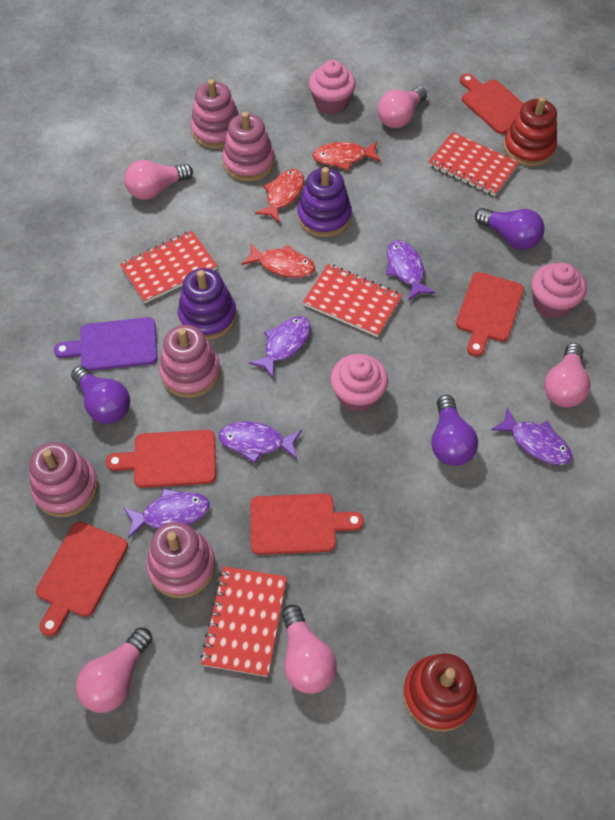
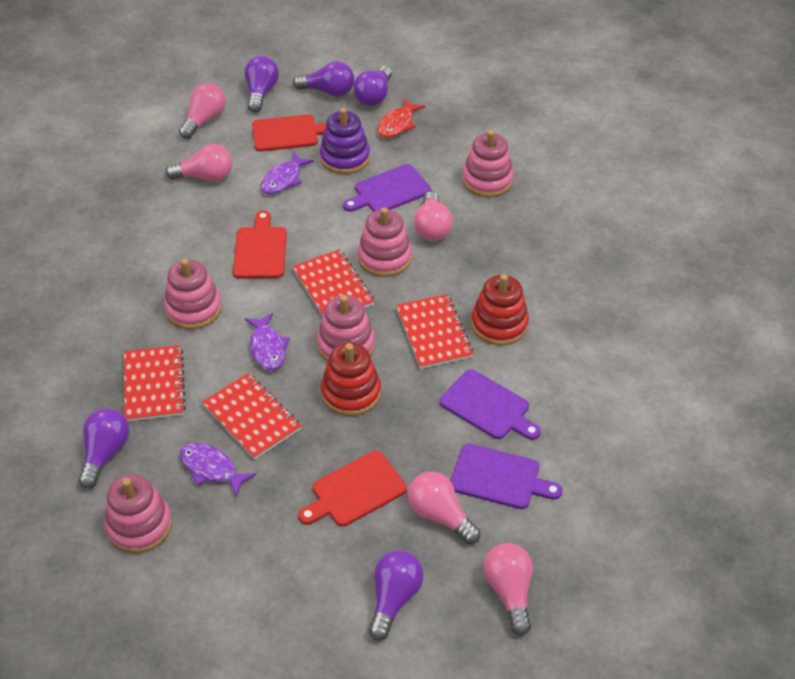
pink cupcake: [309,60,356,114] [330,354,388,412] [531,263,586,319] = 3 -> none = 0
purple cutting board: [54,317,158,371] = 1 -> [343,164,431,212] [440,369,541,440] [451,444,562,509] = 3
purple fish: [123,488,210,538] [219,421,302,463] [248,316,311,378] [386,240,435,301] [491,407,572,465] = 5 -> [180,443,256,498] [245,313,290,371] [260,152,314,194] = 3
purple light bulb: [71,366,130,424] [431,395,478,466] [475,208,545,250] = 3 -> [78,408,129,489] [244,56,279,112] [293,61,354,97] [353,66,392,106] [369,550,423,641] = 5
purple stacking toy: [178,268,237,340] [297,167,352,237] = 2 -> [320,108,370,174] = 1
red cutting board: [36,521,128,637] [106,430,216,488] [250,493,364,555] [456,272,524,357] [460,74,524,134] = 5 -> [233,211,287,279] [252,115,326,151] [298,451,407,527] = 3
red fish: [241,243,315,278] [255,169,304,223] [312,141,381,170] = 3 -> [377,98,425,138] = 1

